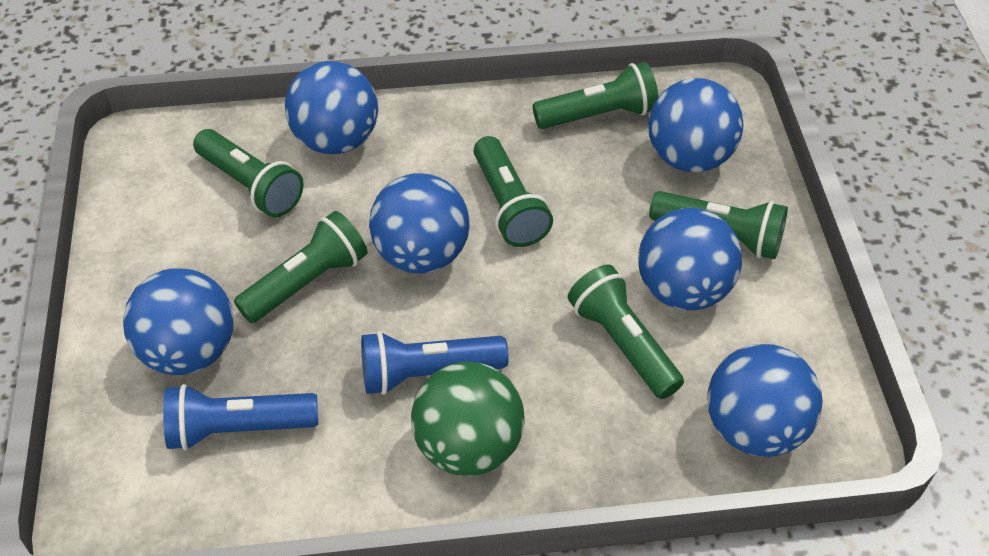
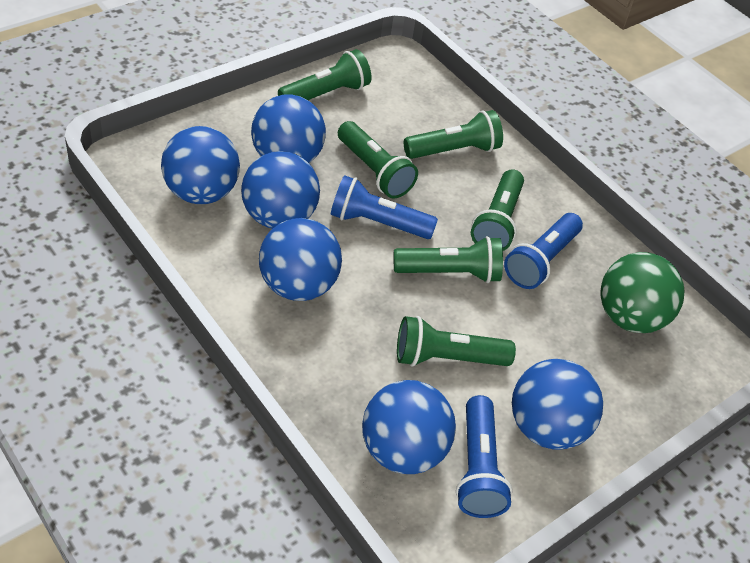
blue flashlight: [163,384,318,451] [361,331,509,395] = 2 -> [331,175,438,239] [456,395,513,518] [504,213,583,289] = 3

